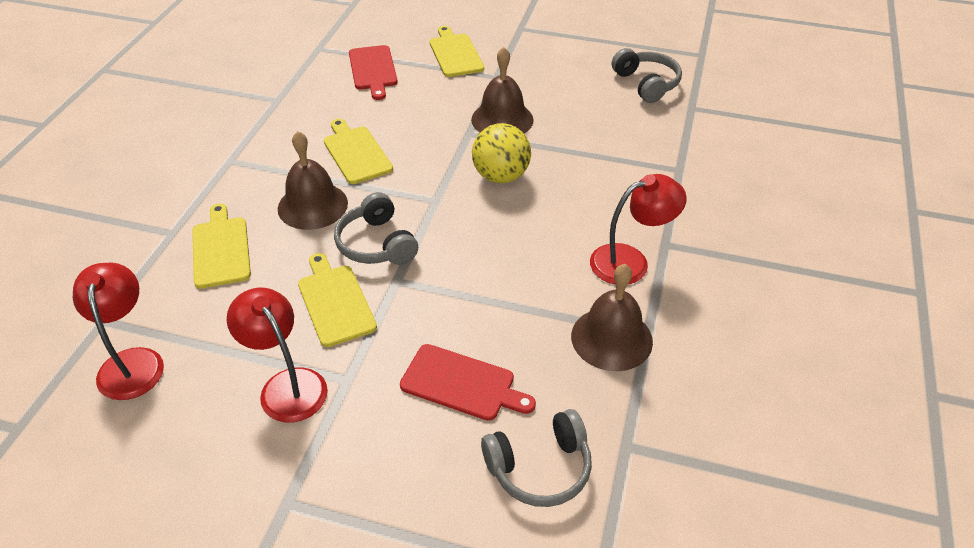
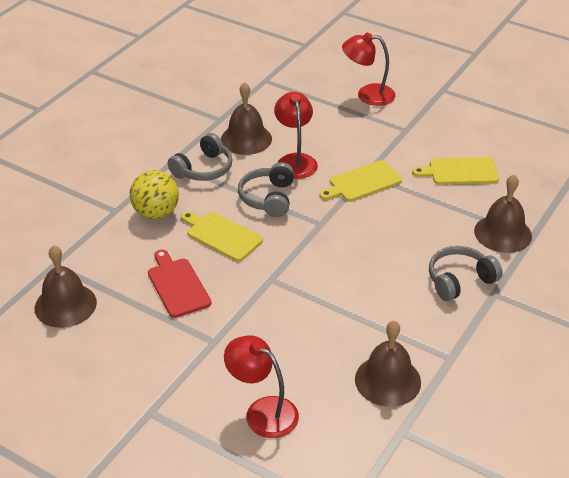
brown bell: [278,131,348,230] [471,47,534,133] [571,264,653,371] = 3 -> [35,245,97,328] [221,82,272,155] [355,321,421,407] [474,175,532,253] = 4
red cutting board: [349,45,398,100] [400,344,536,421] = 2 -> [148,249,211,318] = 1
yellow cutting board: [192,204,251,289] [298,253,377,347] [324,119,393,184] [430,26,484,77] = 4 -> [181,211,263,261] [319,160,402,201] [412,157,499,184] = 3

